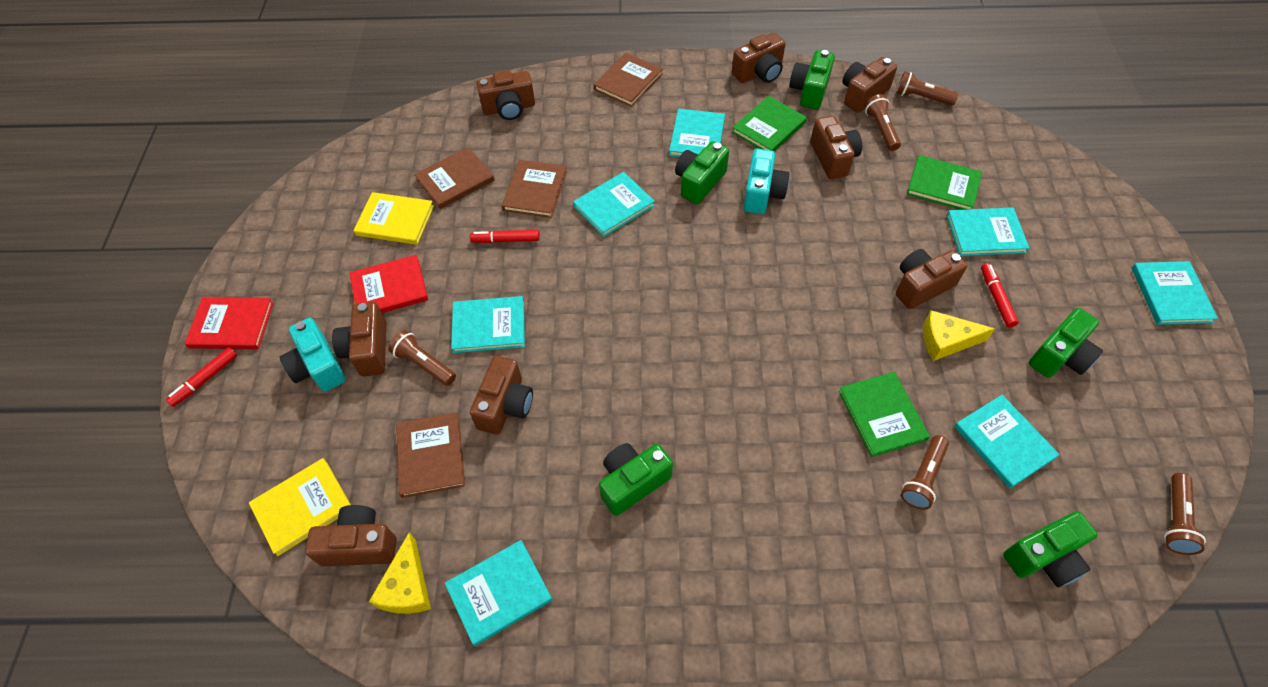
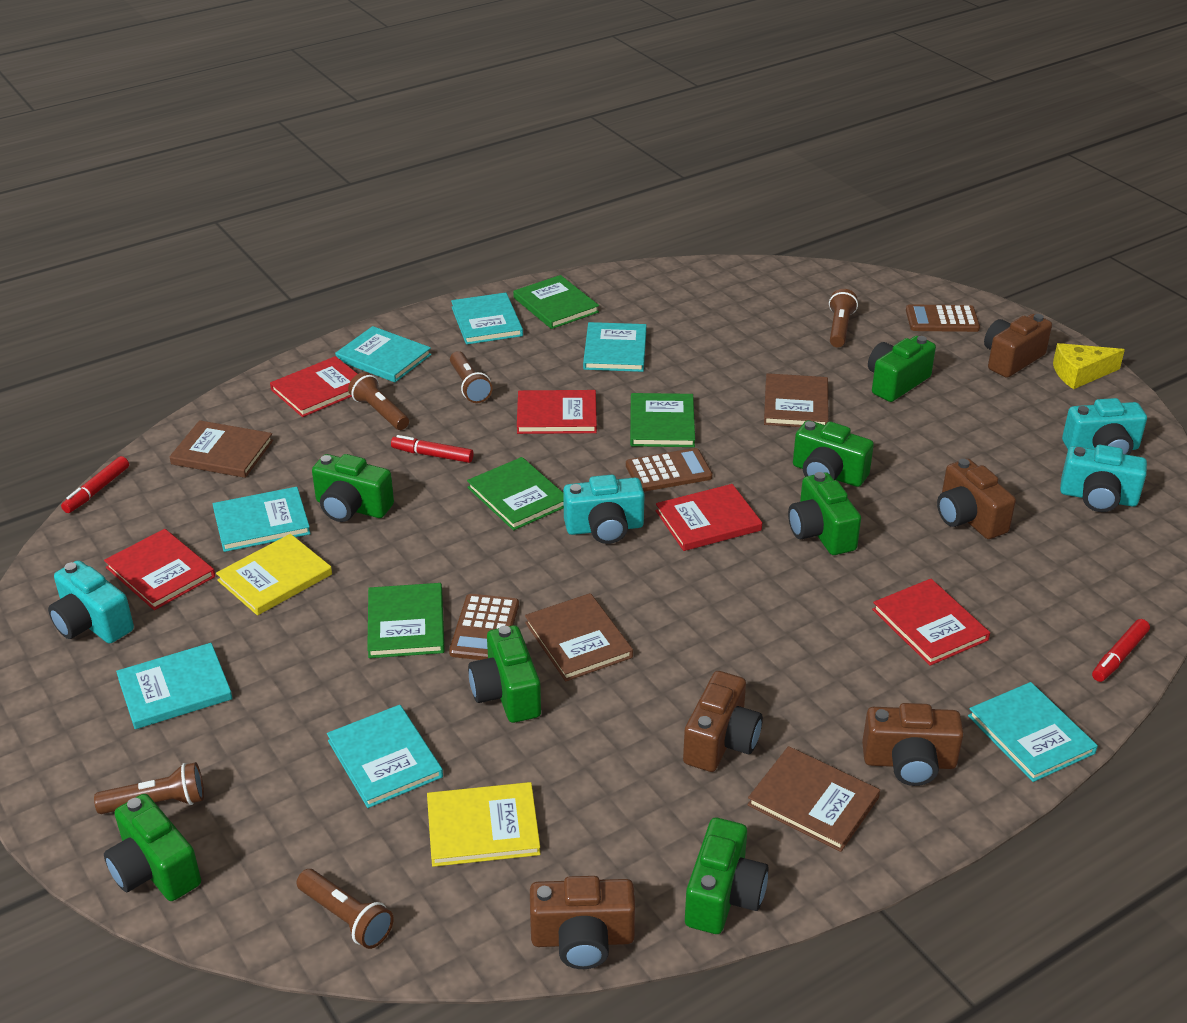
brown calculator: none = 0 -> [449,594,519,660] [626,448,713,492] [906,304,980,332] = 3
brown camera: [305,505,397,566] [332,302,386,377] [470,356,533,435] [476,70,535,120] [732,33,786,83] [810,116,862,179] [843,57,897,113] [896,249,968,309] = 8 -> [530,876,635,969] [683,671,763,772] [862,703,964,786] [937,459,1016,539] [984,314,1052,378] = 5
green book: [732,96,807,151] [839,372,930,457] [907,155,982,210] = 3 -> [367,583,445,658] [467,457,564,530] [513,275,599,329] [630,393,695,447] = 4
green camera: [599,443,673,516] [675,141,729,204] [789,50,835,110] [1003,511,1097,587] [1029,308,1103,378] = 5 -> [104,794,201,901] [312,454,394,522] [468,625,541,723] [685,818,768,934] [788,472,861,555] [793,420,874,487] [868,336,936,402] = 7
red book: [184,297,273,349] [349,255,428,313] = 2 -> [104,529,215,610] [270,356,357,417] [517,390,597,434] [656,484,762,551] [872,579,990,666] = 5
turquoise camera: [280,318,346,392] [743,149,789,214] = 2 -> [48,560,134,643] [563,475,645,544] [1060,445,1147,512] [1062,398,1147,455] = 4
yellow cheese: [369,532,431,614] [923,310,995,361] = 2 -> [1053,343,1125,389] = 1

